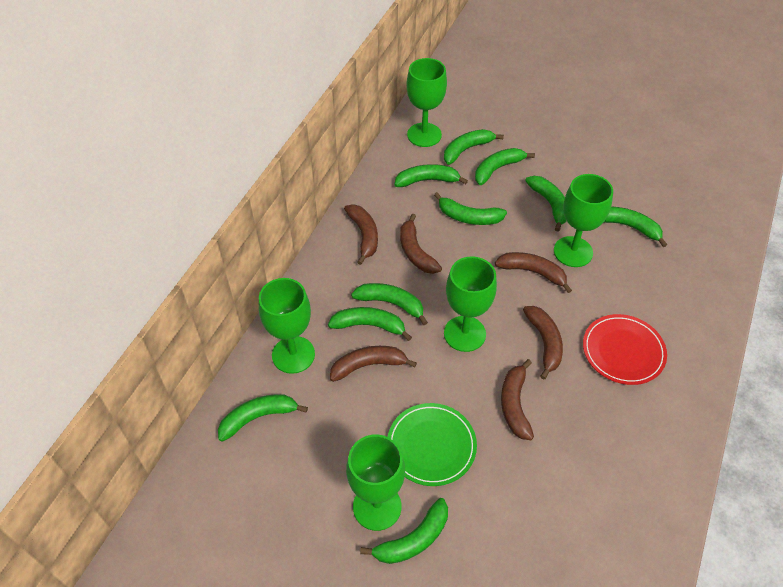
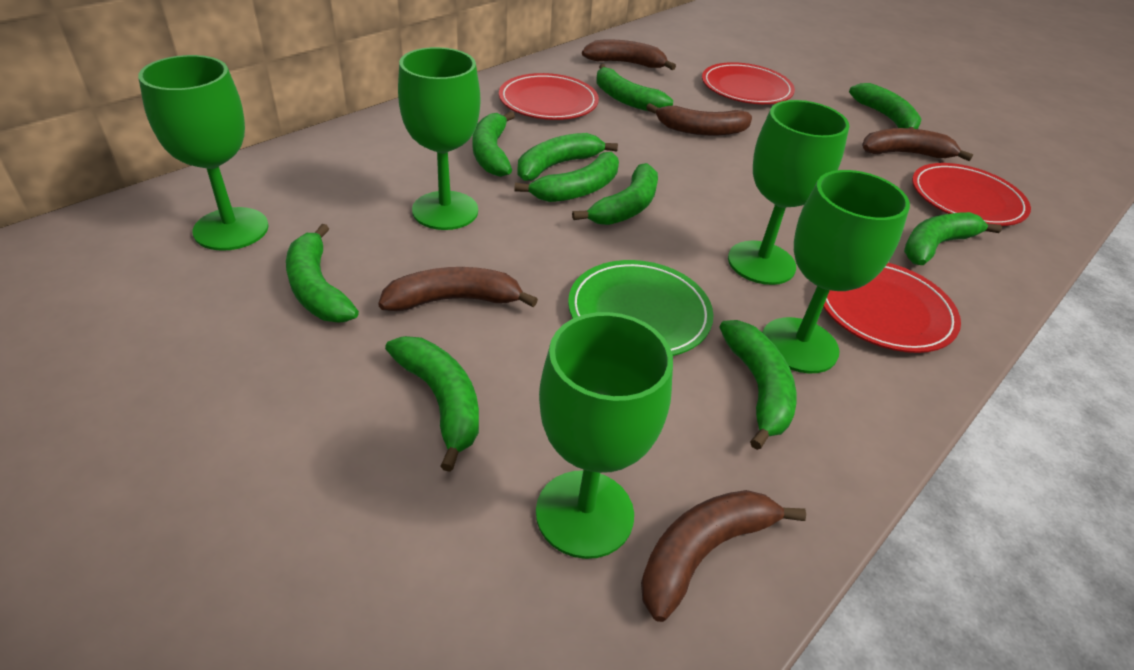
brown banana: [330,346,417,382] [344,204,378,265] [400,214,442,274] [495,252,572,293] [501,359,534,440] [523,306,563,380] = 6 -> [378,267,538,311] [582,39,676,70] [641,490,806,622] [646,103,752,136] [862,128,973,161] = 5
red plate: [583,314,667,385] = 1 -> [499,73,599,120] [702,62,795,104] [823,263,961,353] [912,163,1031,226] = 4

